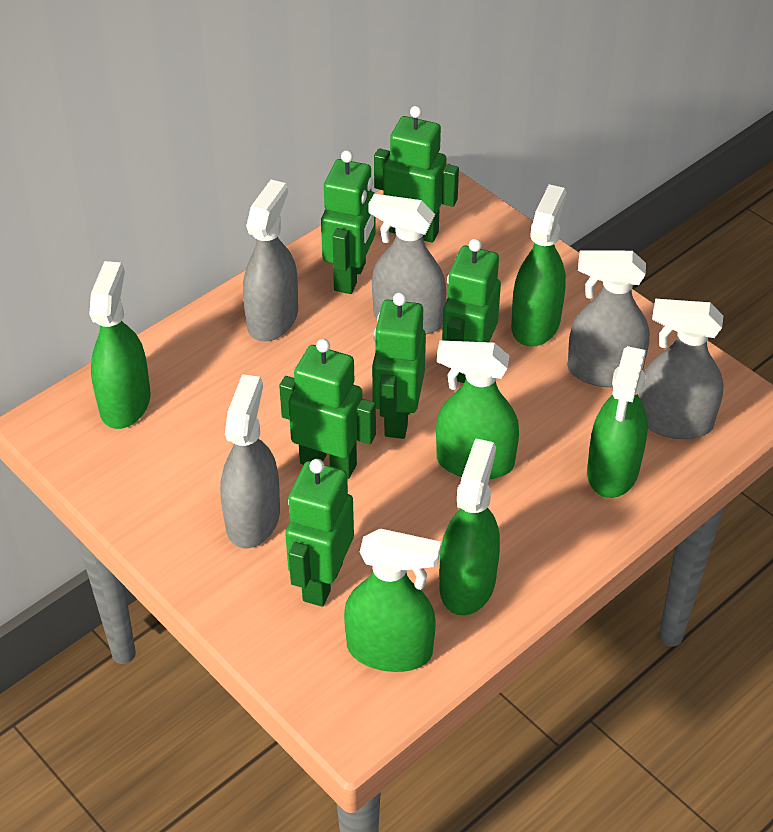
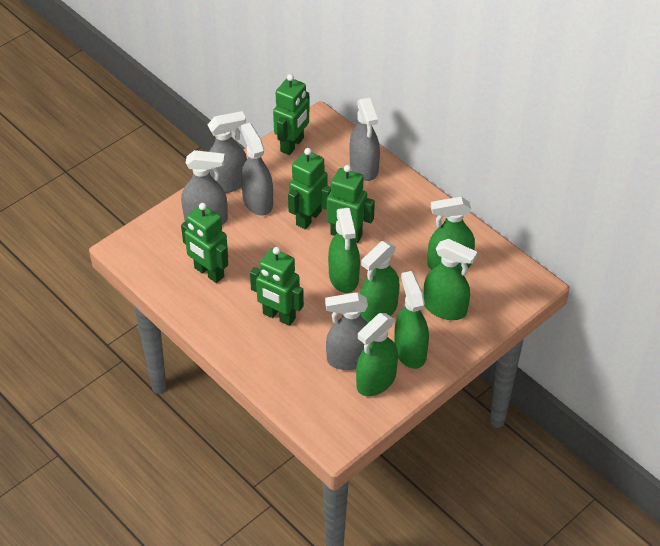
green robot: [279,339,376,479] [285,459,354,607] [321,150,376,294] [372,292,426,439] [374,106,459,243] [442,239,501,383] = 6 -> [181,203,228,283] [250,247,304,326] [273,74,310,155] [288,148,328,229] [321,165,375,243] = 5

